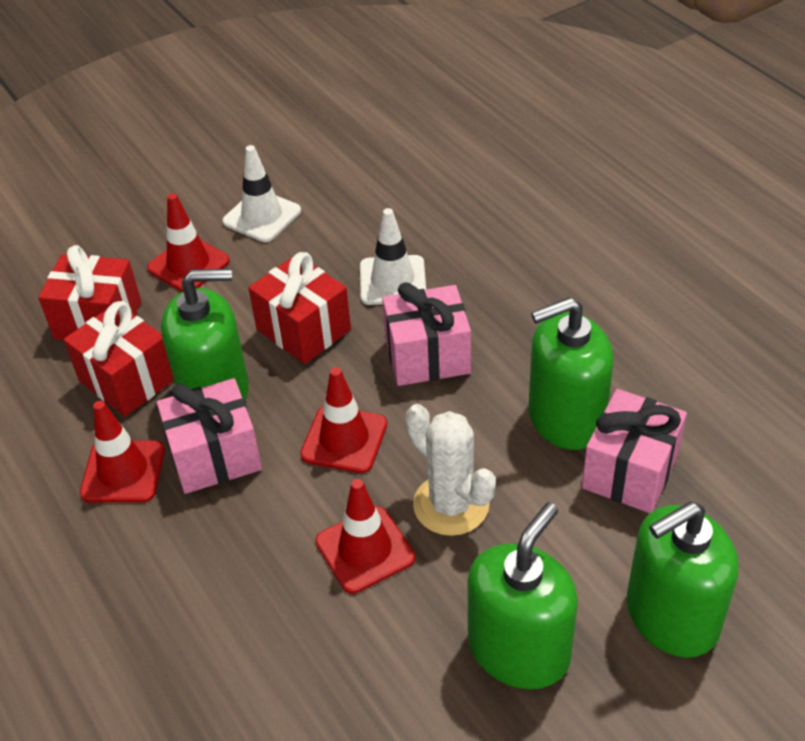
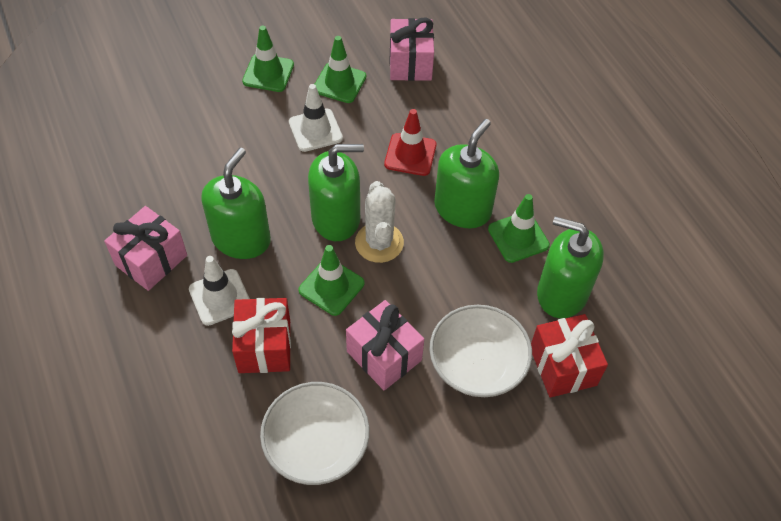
green traffic cone: none = 0 -> [242,26,294,92] [299,245,365,316] [315,36,366,103] [488,194,550,263] = 4
red gift: [38,245,141,340] [64,301,174,416] [248,252,351,364] = 3 -> [232,298,291,373] [531,314,608,398] = 2
red traffic cone: [80,401,165,503] [147,193,230,292] [300,367,387,473] [315,479,415,594] = 4 -> [384,109,437,176] = 1
white bowl: none = 0 -> [260,382,369,485] [429,305,532,397] = 2

